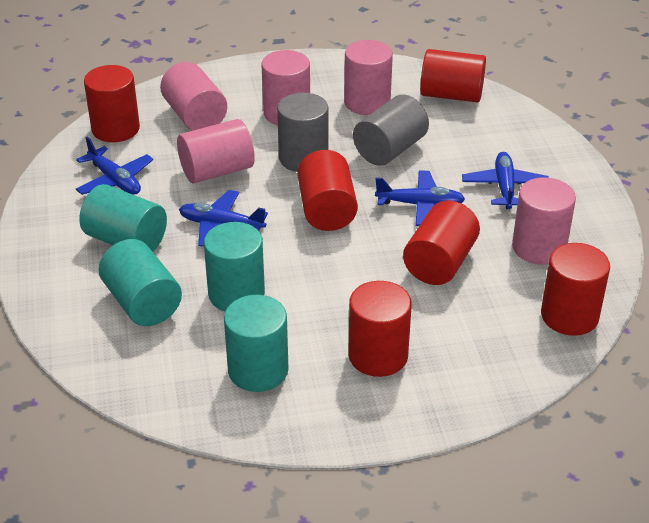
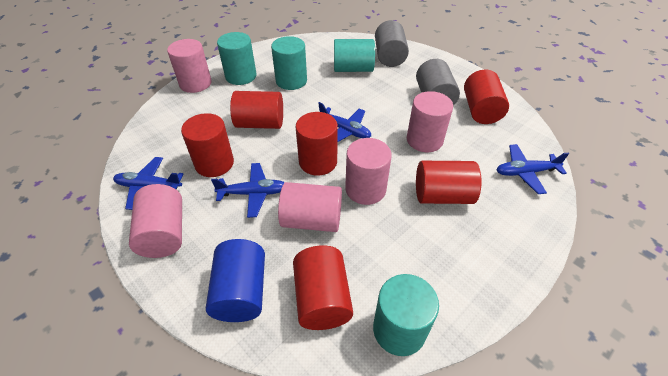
blue cylinder: none = 0 -> [206,239,265,322] = 1

